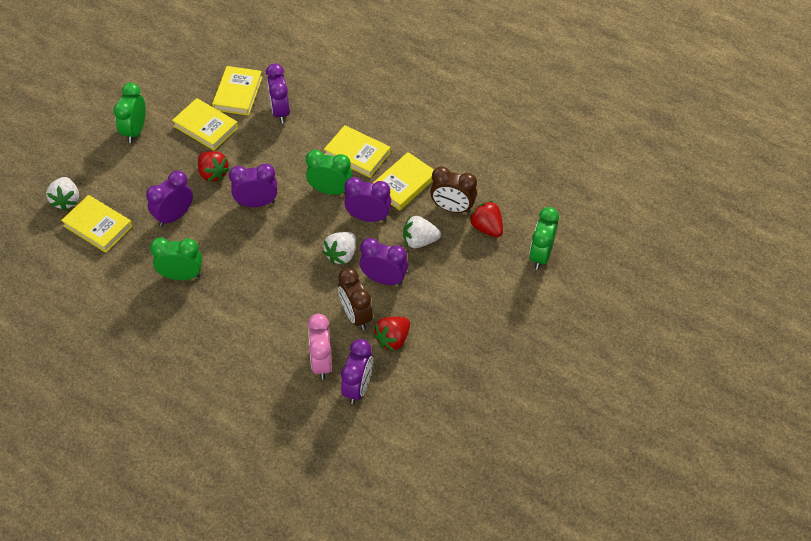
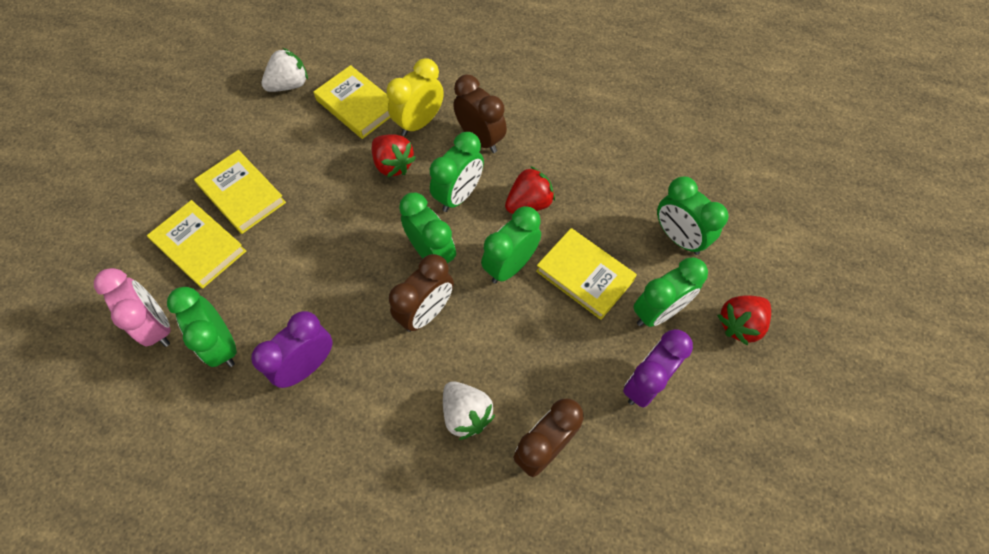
brown clock: [338,268,373,330] [430,166,477,213] = 2 -> [389,254,454,332] [453,75,507,153] [513,399,584,477] = 3
green clock: [113,83,146,143] [150,238,202,280] [306,150,352,195] [529,207,559,270] = 4 -> [167,287,237,367] [399,193,456,263] [430,132,484,212] [481,206,541,283] [633,257,708,327] [657,176,728,255] = 6
purple clock: [146,171,193,227] [229,164,277,207] [266,63,290,124] [341,339,373,404] [344,177,391,222] [360,238,408,285] = 6 -> [251,311,332,388] [623,329,693,408] = 2
white strawberry: [46,177,79,211] [323,232,356,264] [403,216,441,248] = 3 -> [262,48,308,92] [443,381,495,440] = 2
yellow book: [61,195,133,253] [172,98,238,151] [212,66,262,116] [324,125,391,178] [373,152,434,211] = 5 -> [147,200,246,288] [194,150,286,234] [313,65,391,139] [536,228,637,320] = 4
yellow clock: none = 0 -> [386,58,444,136] = 1

